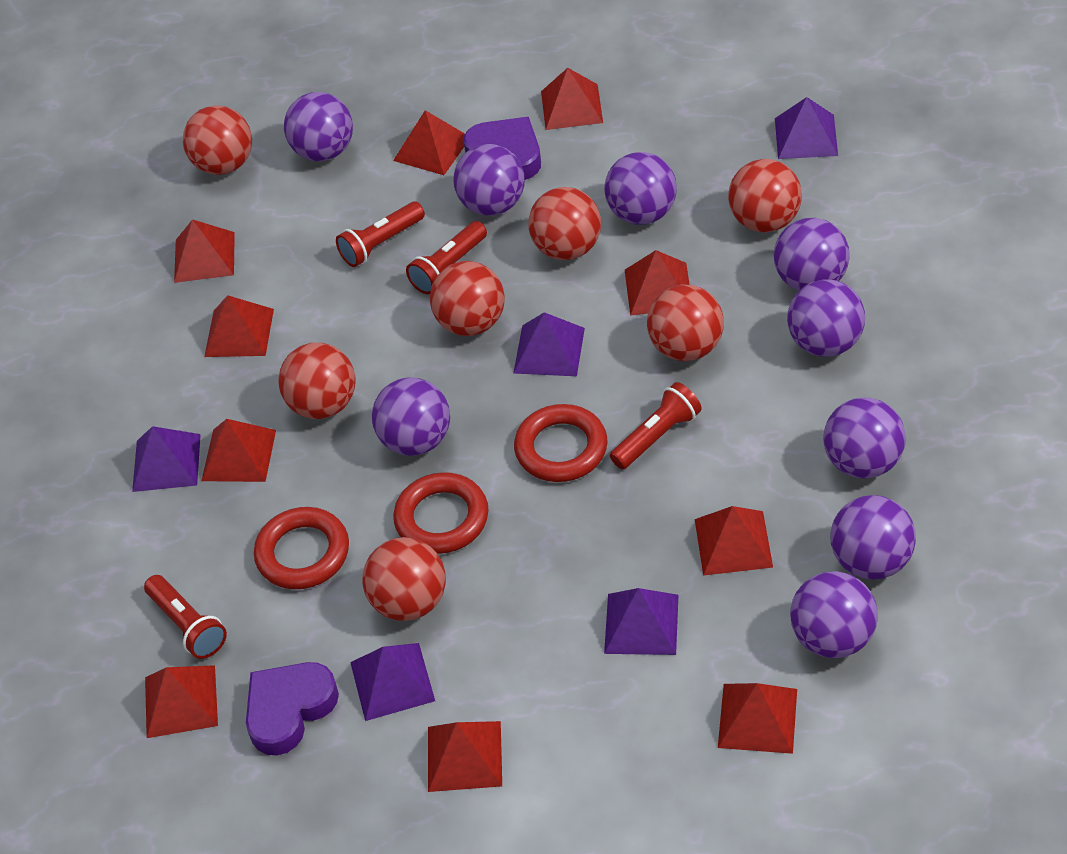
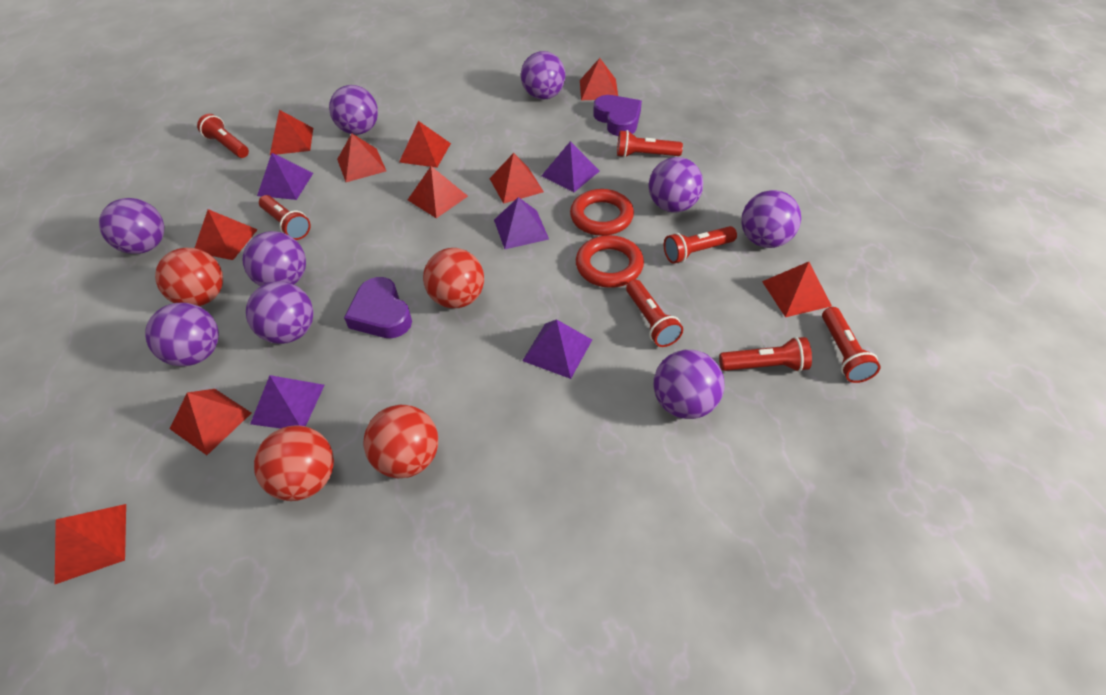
red ball: [183,105,252,175] [278,343,356,419] [362,537,446,621] [430,261,505,336] [528,187,601,260] [647,285,724,361] [728,159,802,233] = 7 -> [155,248,223,306] [254,426,334,501] [363,405,438,478] [423,248,484,308] = 4
red flashlight: [144,575,227,659] [336,202,425,267] [406,221,487,294] [610,382,702,469] = 4 -> [197,114,249,158] [259,195,310,240] [617,130,683,158] [626,280,683,347] [664,226,737,264] [719,337,812,372] [822,307,880,383] = 7
red ring: [254,507,349,589] [393,472,489,554] [514,404,607,482] = 3 -> [570,189,634,236] [576,235,644,288] = 2

